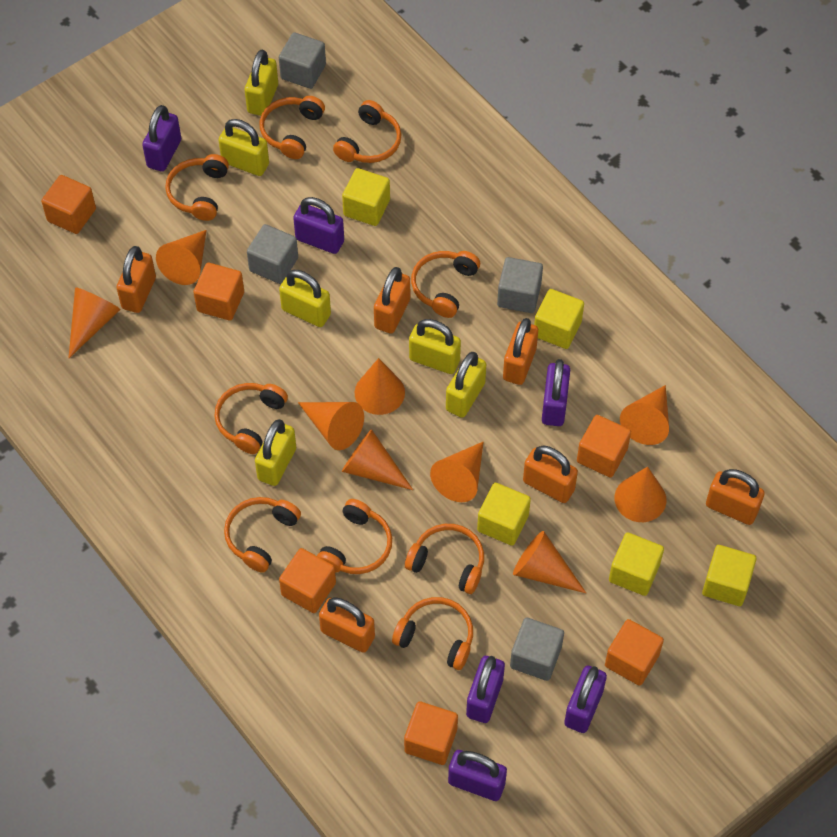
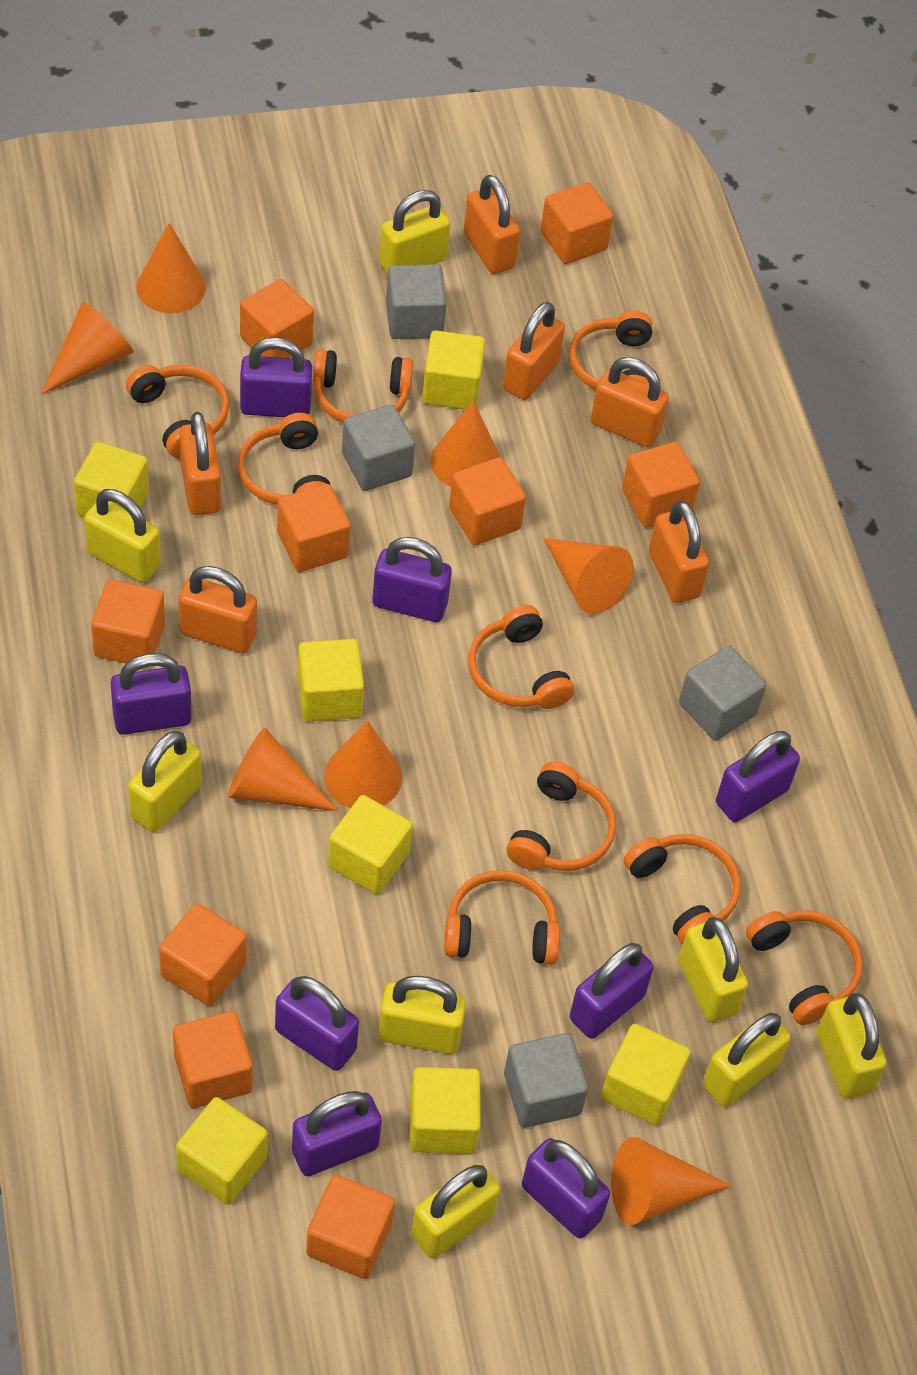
orange cone: [69,287,121,358] [156,230,207,285] [298,402,364,450] [342,429,413,490] [355,358,405,415] [430,441,484,502] [513,531,586,593] [614,467,666,522] [620,385,669,445] = 9 -> [41,302,134,394] [137,223,206,313] [228,727,339,811] [324,721,402,808] [430,400,500,487] [544,538,634,614] [611,1137,732,1225] = 7
orange cube: [41,175,96,234] [193,263,244,321] [279,548,336,613] [404,701,458,765] [577,415,631,478] [605,619,664,686] = 6 -> [91,579,165,668] [159,903,247,1006] [173,1011,253,1108] [240,279,314,358] [277,484,351,572] [306,1175,395,1279] [449,457,526,545] [541,182,613,264] [622,442,700,528] = 9
purple padlock: [142,105,181,172] [293,197,344,254] [448,750,507,801] [466,656,505,723] [542,359,570,426] [564,666,607,733] = 6 -> [111,653,192,735] [240,337,312,417] [275,976,359,1071] [292,1091,382,1176] [372,537,452,622] [522,1138,610,1238] [570,943,653,1039] [716,731,800,822] = 8
yellow cube: [342,168,390,226] [477,483,531,546] [534,289,584,349] [609,532,664,596] [702,545,756,606] = 5 -> [74,442,149,517] [176,1097,268,1205] [298,639,364,721] [328,795,413,894] [410,1067,481,1154] [422,330,485,410] [601,1023,691,1125] = 7
yellow padlock: [219,119,269,176] [245,49,278,116] [255,419,296,486] [279,270,331,327] [409,319,461,374] [446,352,486,418] = 6 -> [84,489,161,583] [128,731,202,832] [378,976,466,1054] [379,190,451,274] [411,1163,500,1259] [678,917,748,1022] [703,1013,791,1107] [817,993,887,1099] = 8

